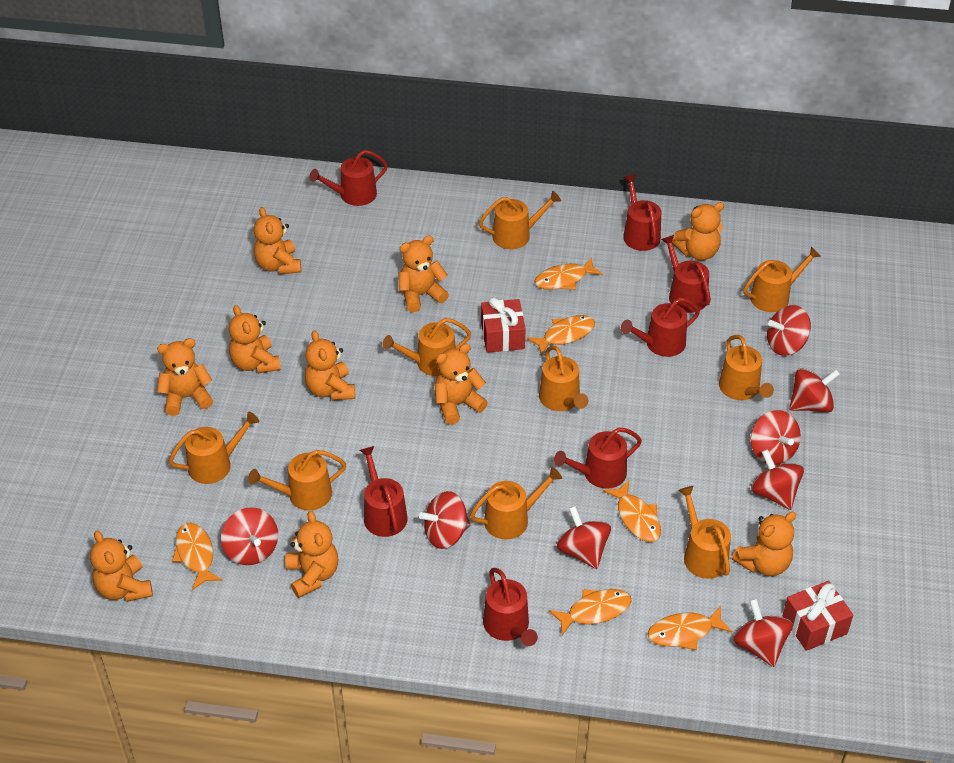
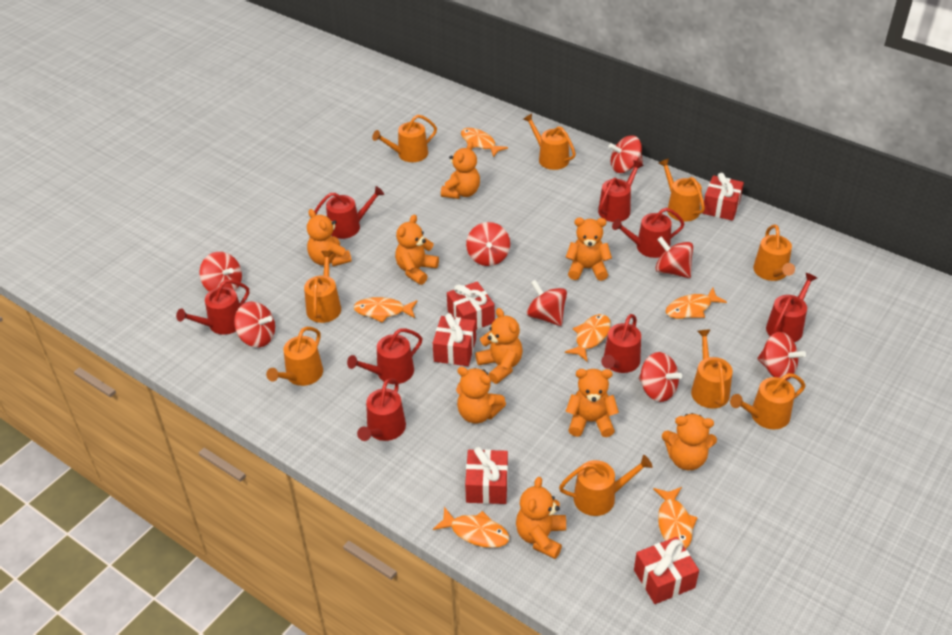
orange teddy bear: [90,531,153,602] [157,338,213,416] [229,305,281,373] [254,207,301,274] [285,511,339,598] [305,330,355,401] [398,236,449,312] [434,344,488,425] [672,202,724,261] [732,512,796,576] = 10 -> [307,209,352,266] [395,215,439,285] [441,142,480,199] [456,367,506,423] [475,308,523,384] [516,477,566,559] [566,218,612,281] [566,369,619,437] [662,413,717,470] = 9
red gift: [481,297,526,353] [782,581,853,651] = 2 -> [433,313,476,366] [447,281,495,330] [465,447,508,504] [634,537,699,604] [702,173,744,221] = 5
red watering can: [309,150,388,206] [360,446,407,537] [483,568,538,646] [554,427,642,489] [621,298,700,357] [623,175,661,251] [661,235,711,313] = 7 -> [176,280,249,335] [314,186,384,239] [347,328,422,384] [357,378,406,441] [598,160,644,222] [601,314,641,373] [612,208,684,258] [766,273,817,342] = 8

